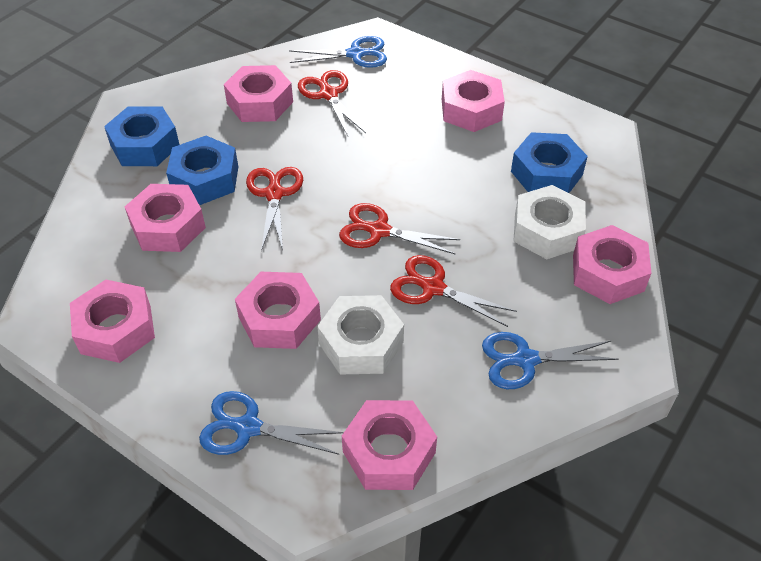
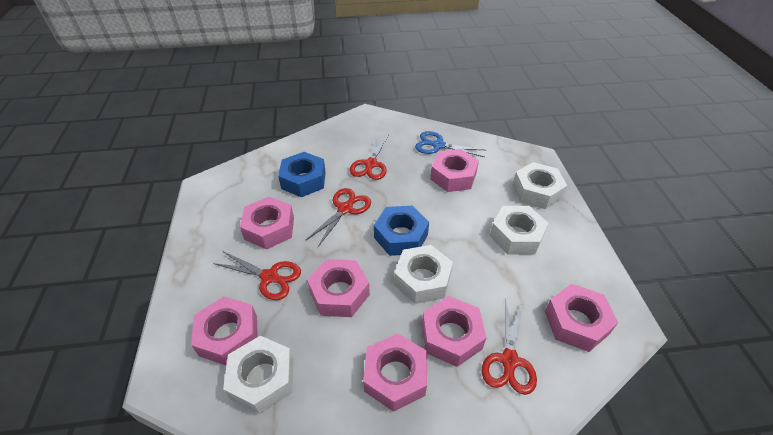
blue nut: [104,107,180,166] [166,136,238,205] [511,132,588,193] = 3 -> [278,152,326,197] [374,206,429,256] = 2
blue scissors: [199,391,344,455] [289,36,387,68] [482,332,618,389] = 3 -> [415,131,485,157] = 1
white nut: [317,295,404,375] [513,185,586,259] = 2 -> [223,336,293,414] [394,245,453,304] [490,206,548,254] [513,162,567,209] = 4

